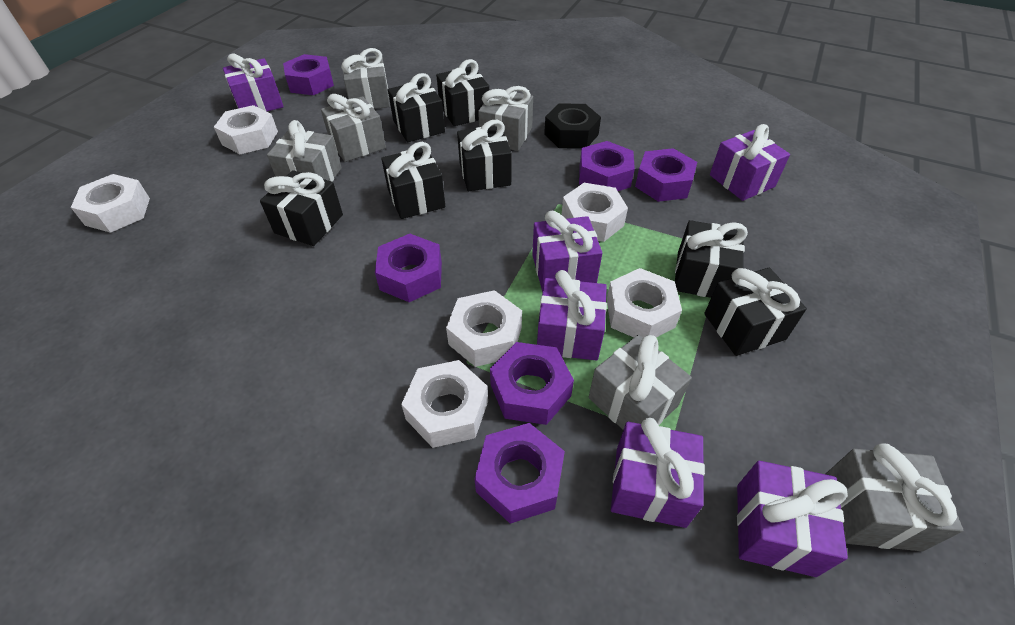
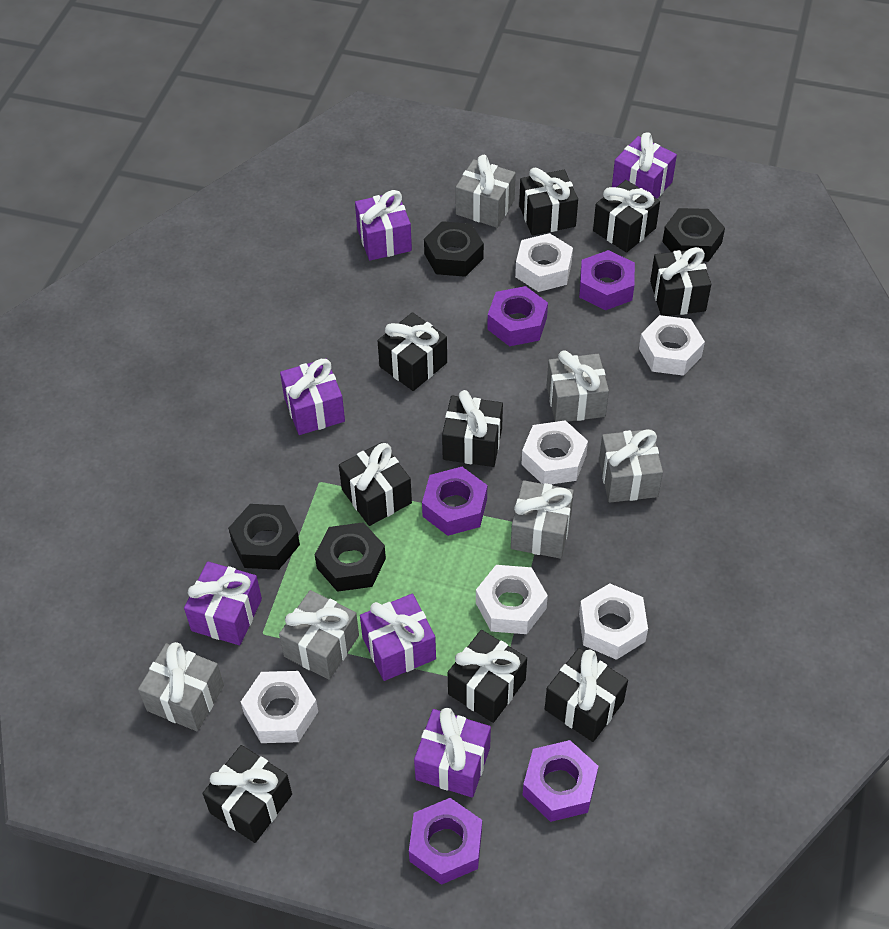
black gift: [260,170,343,246] [381,142,445,219] [388,73,445,142] [436,59,489,126] [457,120,512,191] [675,220,748,298] [704,268,807,356] = 7 -> [202,745,292,843] [339,442,412,526] [378,312,447,391] [442,390,503,467] [448,630,527,723] [519,168,578,235] [545,648,628,742] [593,180,660,253] [650,247,711,316] = 9
black nut: [544,103,601,149] = 1 -> [228,504,300,570] [315,522,386,592] [424,221,484,277] [662,208,725,262] = 4
purple nut: [283,54,334,95] [375,234,442,302] [474,423,565,524] [490,342,574,425] [579,141,635,191] [635,148,697,202] = 6 -> [409,798,482,885] [422,467,487,536] [487,286,548,346] [523,740,598,822] [579,250,635,311] = 5

